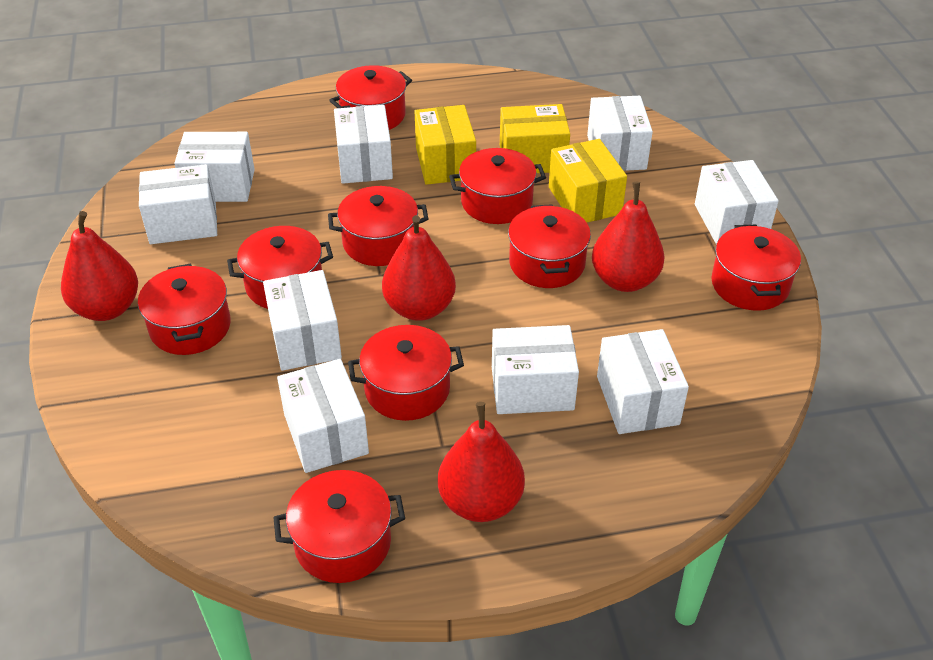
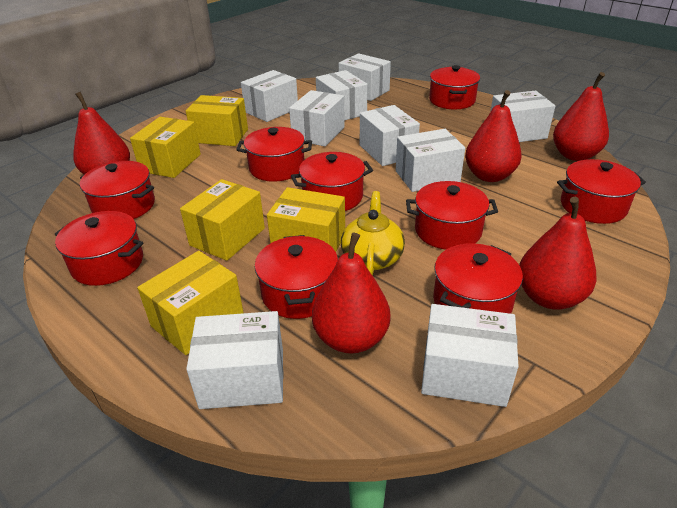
red pear: [61,211,138,321] [382,215,456,321] [438,402,525,522] [592,182,665,292] = 4 -> [73,92,130,174] [312,233,390,354] [465,90,521,182] [519,197,597,310] [553,72,609,161] = 5
yellow box: [415,105,476,185] [500,104,570,173] [549,139,627,223] = 3 -> [130,117,201,178] [137,251,244,355] [180,179,265,261] [186,95,248,146] [267,187,345,252] = 5
yellow teapot: none = 0 -> [341,191,405,276] = 1

